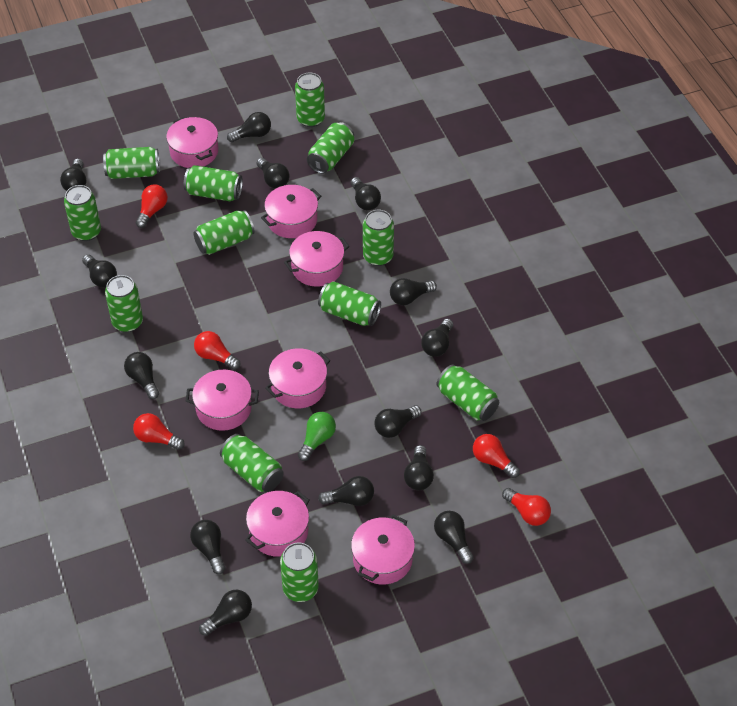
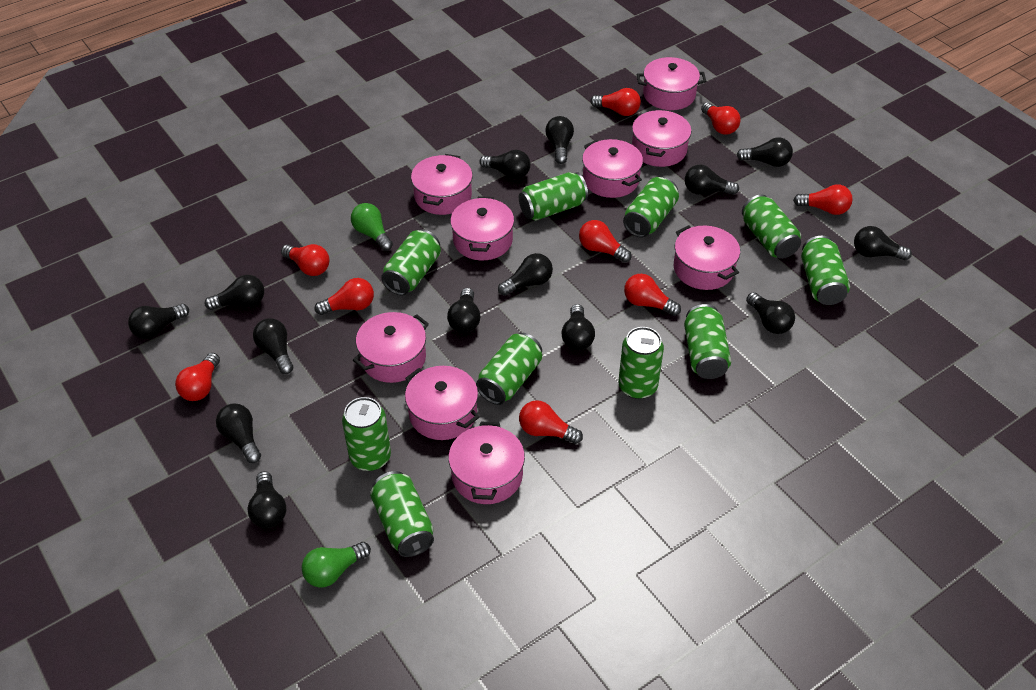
green can: [64,185,101,241] [103,147,160,179] [105,275,143,332] [184,165,243,201] [193,210,255,255] [220,434,284,492] [280,542,319,602] [295,73,325,127] [307,122,354,174] [318,281,381,326] [363,210,394,266] [437,364,499,421] = 12 -> [342,397,391,471] [370,471,434,557] [381,229,441,296] [476,333,542,405] [519,172,588,221] [618,327,664,399] [623,177,679,237] [684,304,731,379] [742,194,801,259] [801,236,850,305] = 10
green light bulb: [298,412,336,461] = 1 -> [302,542,371,588] [351,203,393,251] = 2
pink pot: [166,117,218,168] [186,370,259,431] [245,491,310,557] [261,185,321,238] [265,348,330,408] [284,231,350,287] [351,515,415,585] = 7 -> [353,312,429,383] [405,366,479,440] [411,154,473,215] [448,422,525,504] [450,196,514,260] [582,139,643,198] [632,109,692,167] [637,57,706,110] [674,225,740,290] = 9
red light bulb: [133,413,185,450] [136,184,168,228] [194,331,240,370] [473,434,520,478] [502,488,551,526] = 5 -> [175,353,220,401] [281,244,330,276] [315,278,374,315] [519,400,583,444] [579,220,632,263] [590,88,641,116] [624,274,681,316] [701,102,741,135] [793,184,853,215] = 9

